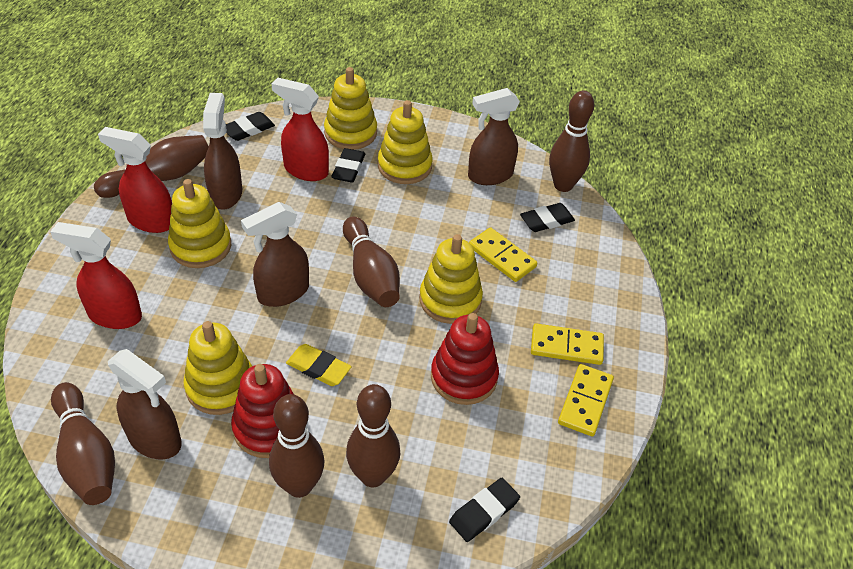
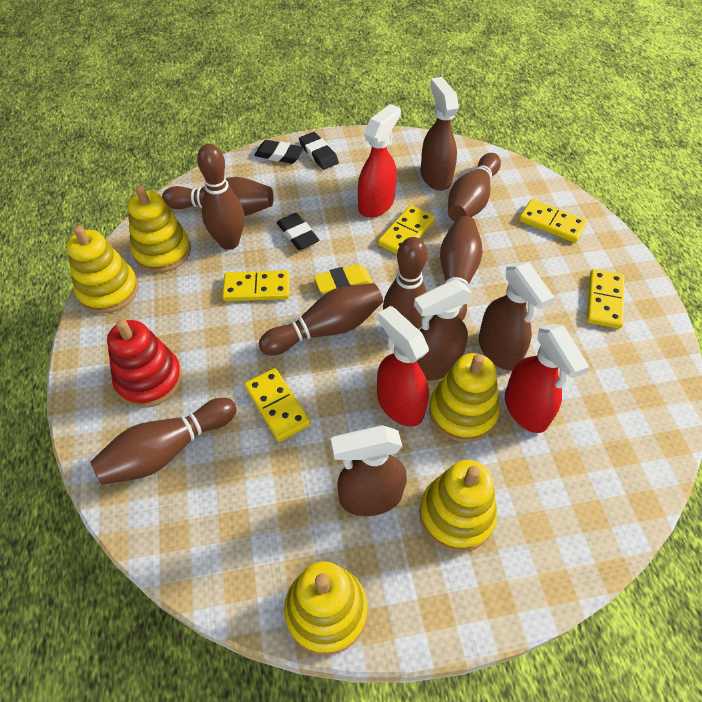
black eraser: [226,112,275,141] [331,148,365,183] [449,478,520,542] [520,203,575,232] = 4 -> [254,140,304,164] [276,213,319,250] [299,132,339,170] = 3
brown bowling pin: [51,382,115,505] [94,135,209,198] [269,394,324,498] [343,216,400,307] [346,384,400,488] [549,91,594,192] = 6 -> [90,398,237,485] [162,177,274,216] [197,144,245,250] [259,283,383,355] [383,237,427,330] [440,216,483,321] [448,153,501,221] = 7
red stacking toy: [231,364,294,458] [431,313,499,405] = 2 -> [107,319,182,408] = 1
yellow domino: [469,227,537,282] [531,323,604,365] [558,364,614,437] = 3 -> [222,271,290,301] [244,368,311,442] [378,205,435,254] [519,199,587,243] [587,269,624,329] = 5

